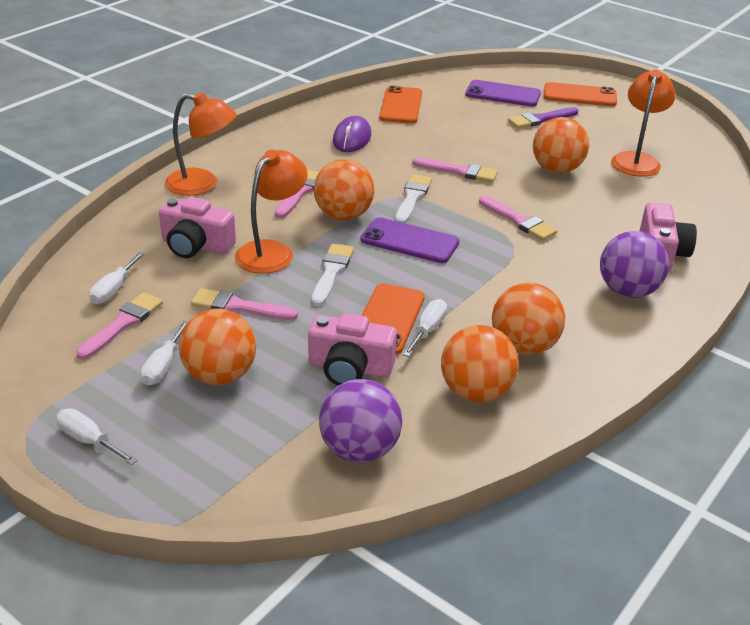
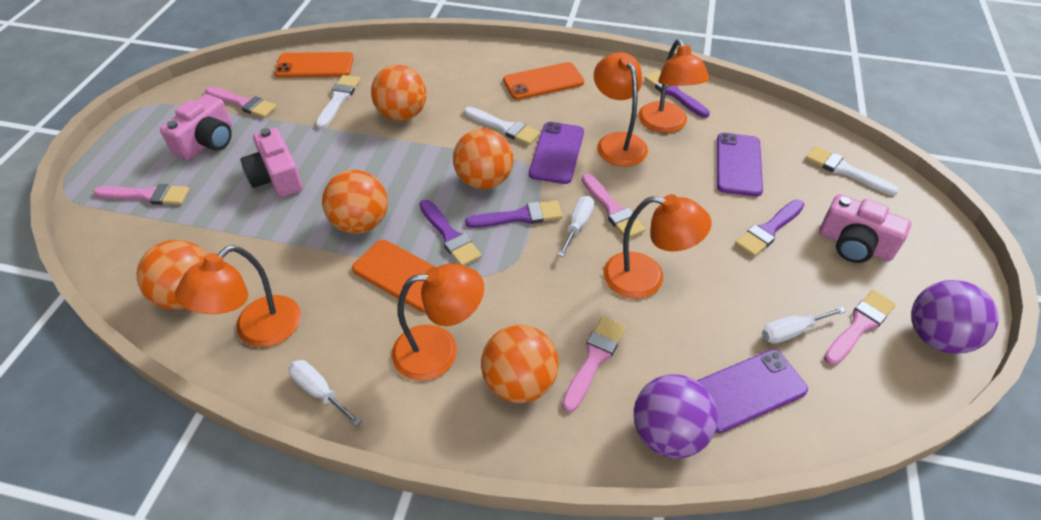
orange lamp: [165,92,237,196] [235,150,308,274] [611,69,676,177] = 3 -> [175,245,301,347] [392,263,484,381] [594,52,648,166] [603,194,712,299] [638,39,710,133] = 5
purple brush: [508,107,578,128] = 1 -> [419,200,482,266] [465,200,562,228] [644,70,710,118] [735,200,804,257] = 4
purple mouse: [333,116,371,152] = 1 -> none = 0
purple phone: [361,217,459,263] [465,80,541,107] = 2 -> [529,122,584,184] [697,349,808,433] [717,133,763,196] = 3
white brush: [312,244,354,306] [395,174,432,223] = 2 -> [316,75,360,129] [464,107,540,145] [806,146,899,195] = 3
white screwdriver: [56,408,137,465] [89,252,145,304] [140,321,189,386] [403,299,447,357] = 4 -> [289,360,361,426] [558,196,594,257] [762,307,846,344] = 3

